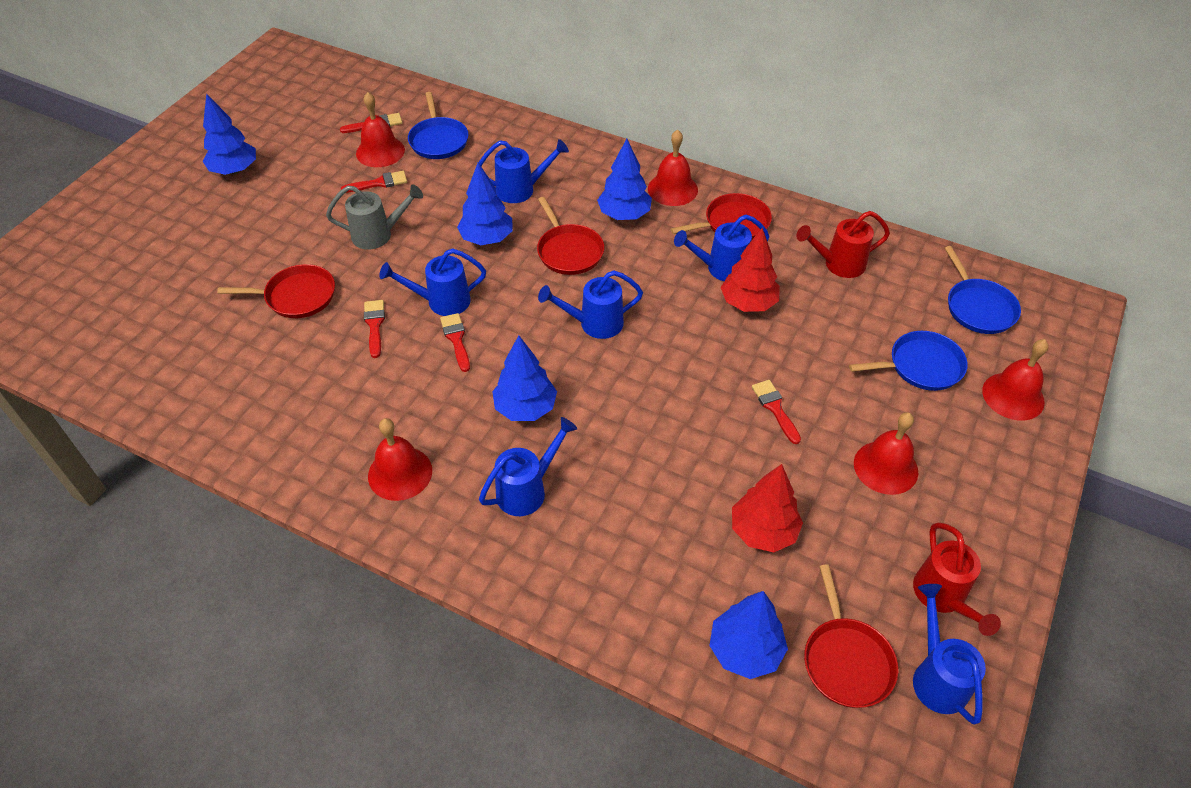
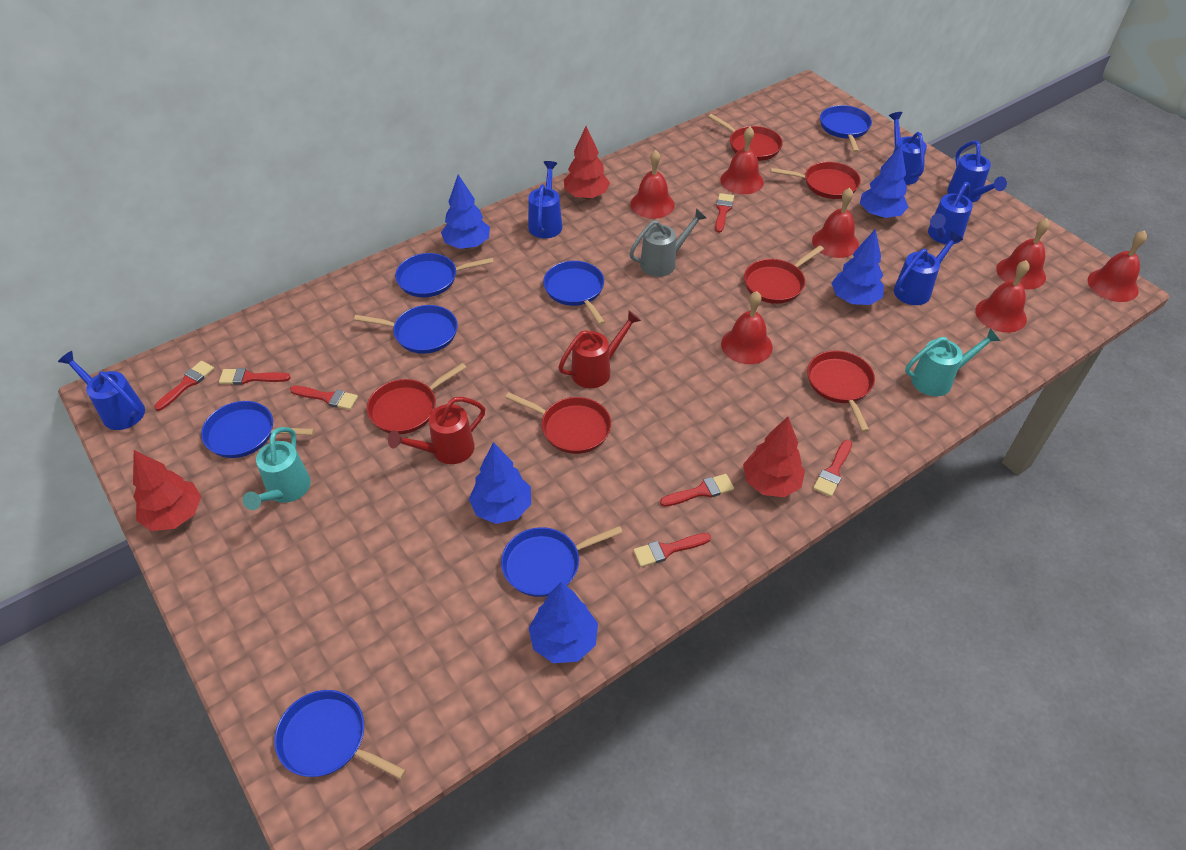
blue pan: [408,92,469,159] [849,331,968,391] [945,246,1021,334] = 3 -> [201,401,315,458] [274,690,406,779] [354,305,458,354] [395,253,494,297] [501,526,623,597] [543,261,605,325] [820,105,872,153] = 7
red bell: [356,92,405,167] [368,418,432,501] [648,130,698,206] [854,412,918,495] [982,339,1048,420] = 5 -> [630,150,675,219] [720,127,764,194] [721,291,773,364] [812,188,859,258] [975,260,1030,333] [996,218,1050,289] [1088,230,1147,302] = 7
red brush: [340,113,403,133] [341,171,407,193] [364,300,385,358] [440,313,470,372] [752,380,801,444] = 5 -> [154,361,214,411] [219,368,291,385] [290,386,358,410] [633,533,711,567] [660,474,734,507] [715,193,734,233] [813,440,852,497] = 7
red pan: [217,264,335,318] [537,197,604,275] [671,193,772,239] [804,564,898,708] = 4 -> [367,363,467,434] [505,392,611,454] [708,114,783,161] [744,245,824,304] [771,162,861,199] [807,350,875,432] = 6
red tree: [721,228,780,312] [732,464,803,552] = 2 -> [133,450,201,531] [564,126,610,199] [743,417,805,497] = 3
turquoise watering can: none = 0 -> [242,427,311,510] [905,328,1000,396] = 2

